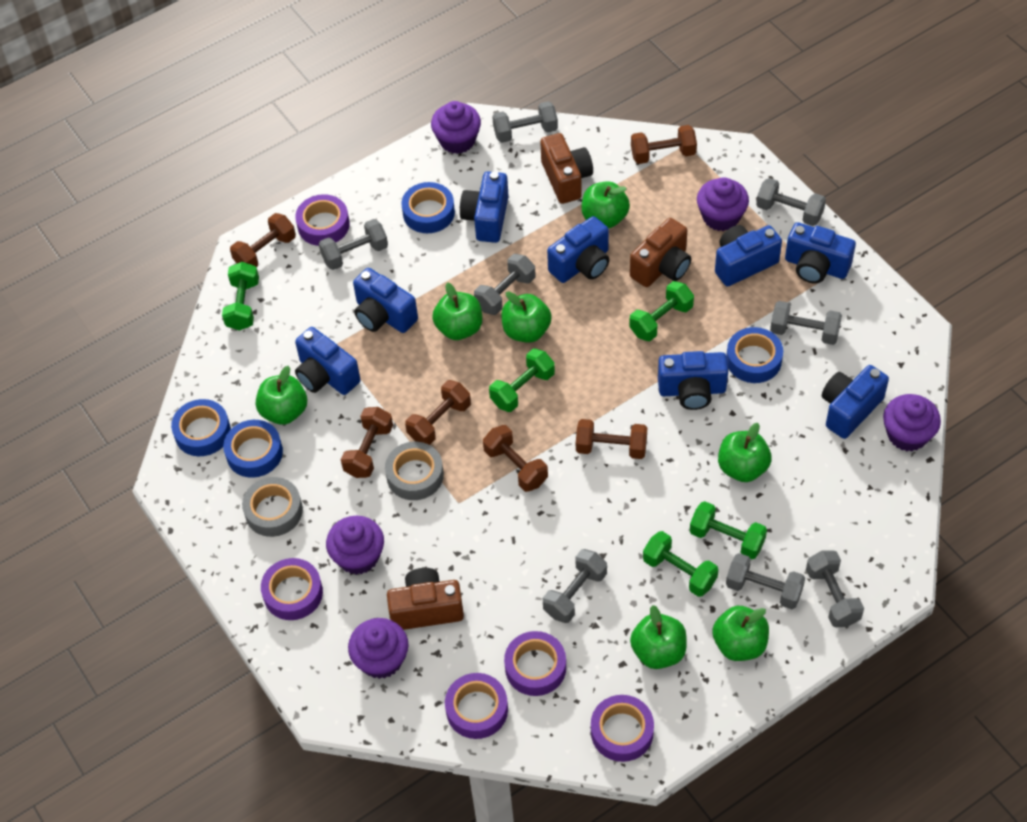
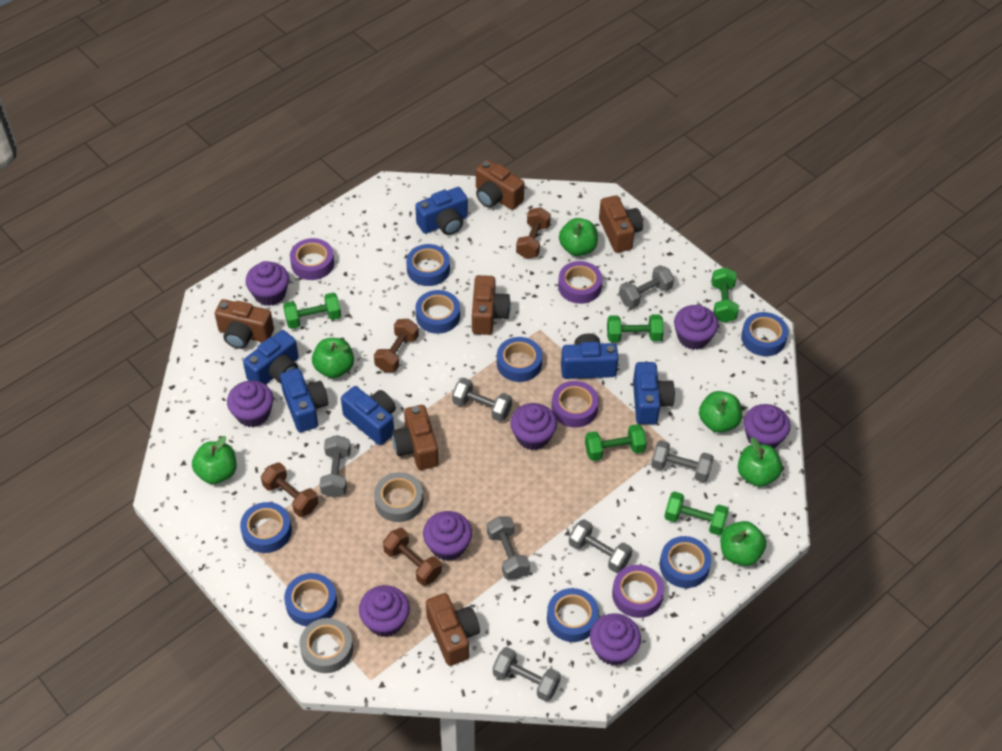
blue camera: [295,327,361,395] [353,268,418,333] [460,171,509,243] [547,216,609,283] [658,351,728,410] [715,225,782,287] [785,222,856,284] [822,365,889,439] = 8 -> [243,330,299,385] [280,368,328,432] [341,386,396,445] [415,187,468,235] [561,334,619,379] [633,362,675,424] = 6
blue tape: [171,399,231,456] [223,420,283,478] [401,182,455,233] [726,327,783,383] = 4 -> [240,502,292,553] [284,573,337,626] [406,244,450,286] [415,290,460,334] [497,337,542,382] [547,588,599,642] [660,536,712,588] [741,312,788,356] = 8
brown camera: [387,568,464,630] [540,133,593,204] [630,218,691,287] = 3 -> [215,299,274,349] [392,405,439,470] [426,593,480,666] [472,275,511,335] [476,159,524,210] [599,195,643,253] = 6
brown dumbbell: [230,213,296,267] [341,407,393,478] [405,380,471,445] [483,425,548,492] [576,419,647,459] [631,125,697,164] = 6 -> [261,462,319,517] [374,319,419,372] [383,528,442,586] [516,207,551,259] = 4
green apple: [256,366,307,425] [432,282,482,340] [501,292,552,343] [582,181,630,228] [630,605,687,669] [712,606,769,661] [718,423,772,482] = 7 -> [192,436,237,484] [312,338,354,378] [559,218,598,256] [699,391,742,433] [720,521,766,566] [738,437,782,487] = 6
grey dumbbell: [319,219,388,270] [474,254,536,315] [492,101,558,143] [543,549,607,623] [726,553,805,609] [756,178,826,226] [770,301,842,345] [806,550,864,627] = 8 -> [320,435,351,498] [452,378,512,422] [487,516,530,579] [493,647,561,702] [569,519,632,573] [619,265,674,308] [651,440,714,482] = 7
purple cupcake: [326,516,384,575] [348,618,408,679] [431,101,481,154] [697,177,749,231] [883,394,941,451] = 5 -> [227,380,273,427] [246,261,289,306] [359,585,410,637] [423,511,472,561] [510,403,557,450] [590,613,641,666] [674,305,718,350] [744,404,790,449] = 8
purple tape: [261,558,323,620] [295,194,350,246] [445,673,508,739] [504,631,566,696] [591,695,654,762] = 5 -> [290,238,334,280] [552,381,599,427] [558,261,602,304] [612,565,664,618] = 4

